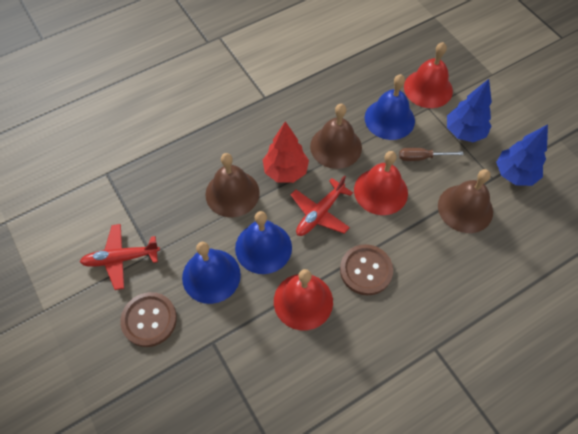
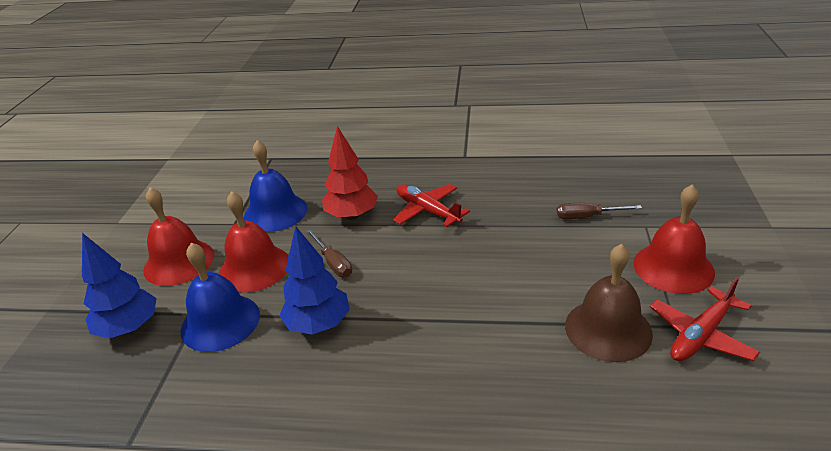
blue bell: [182,242,241,304] [235,211,292,274] [365,74,415,140] = 3 -> [180,243,260,352] [244,140,307,232] = 2
brown bell: [205,153,260,217] [310,104,362,169] [438,169,493,233] = 3 -> [565,244,653,362] = 1
brown button: [120,292,177,347] [340,244,393,295] = 2 -> none = 0
brown screwdriver: [399,148,464,161] = 1 -> [306,229,352,277] [557,203,642,219] = 2

